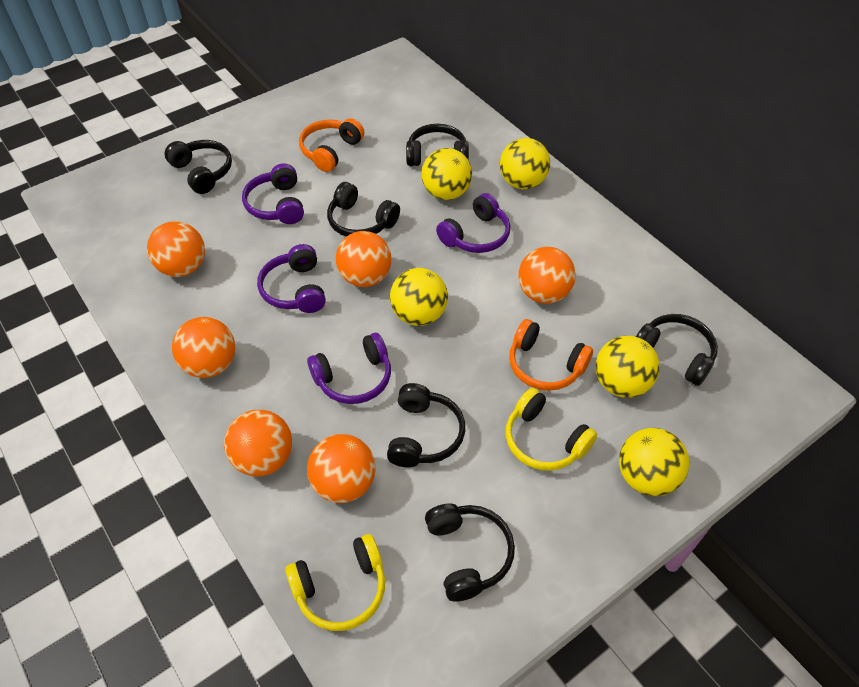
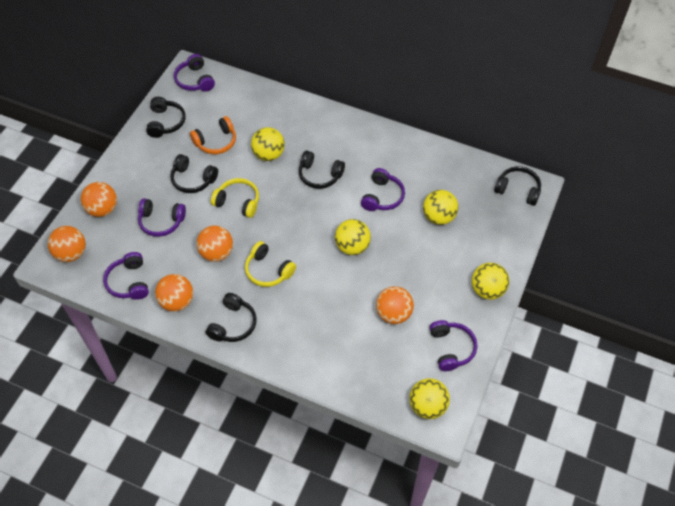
black headphones: [165,140,232,194] [327,182,400,237] [387,383,465,468] [406,124,469,166] [425,503,515,601] [636,314,718,386] = 6 -> [146,97,186,138] [170,154,218,193] [206,293,257,342] [299,150,345,189] [494,166,541,206] = 5
orange ball: [147,221,205,277] [172,317,235,378] [224,410,292,476] [307,434,375,503] [336,231,391,287] [518,247,576,304] = 6 -> [48,226,86,262] [81,182,117,217] [155,274,193,312] [196,226,233,262] [376,286,414,324] = 5
orange headphones: [299,118,364,172] [509,319,593,391] = 2 -> [190,116,236,154] = 1
purple headphones: [242,163,304,224] [257,244,326,313] [307,333,391,404] [436,193,511,253] = 4 -> [103,252,149,300] [138,198,186,237] [174,54,215,91] [361,168,405,211] [429,320,477,371] = 5

